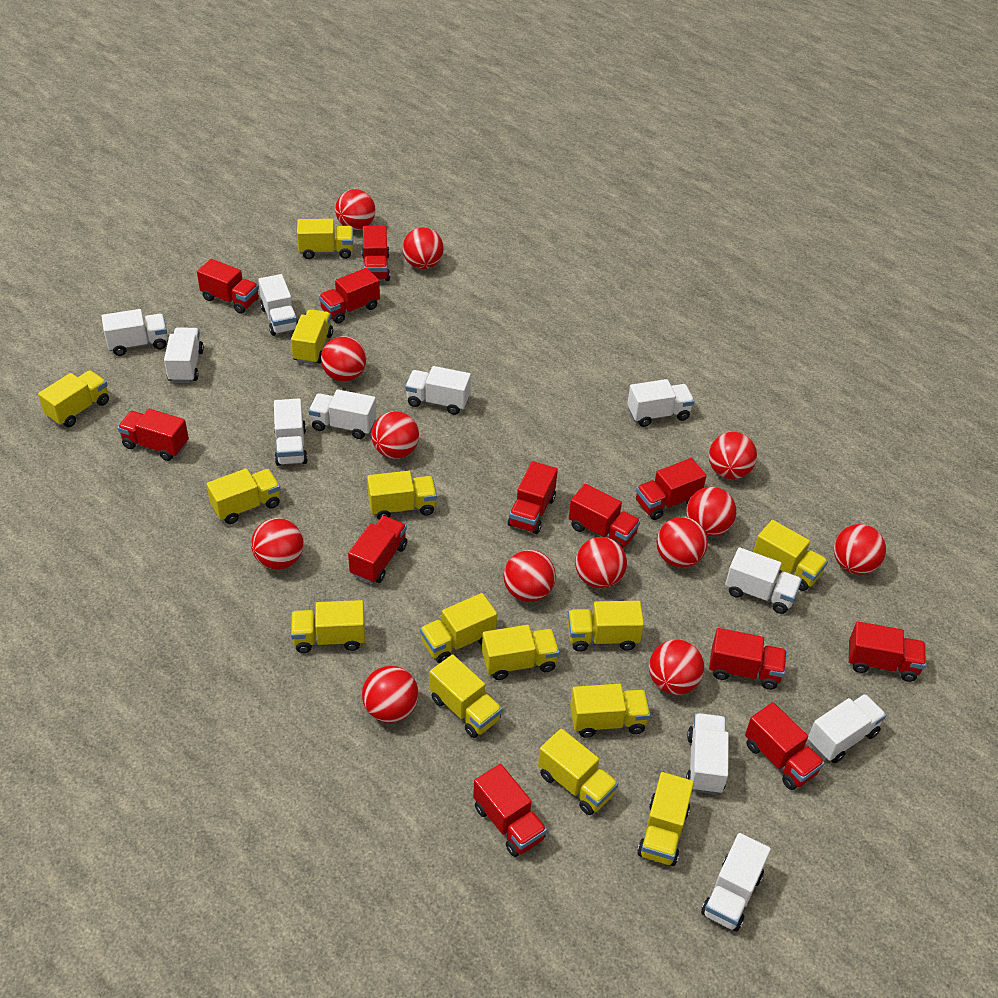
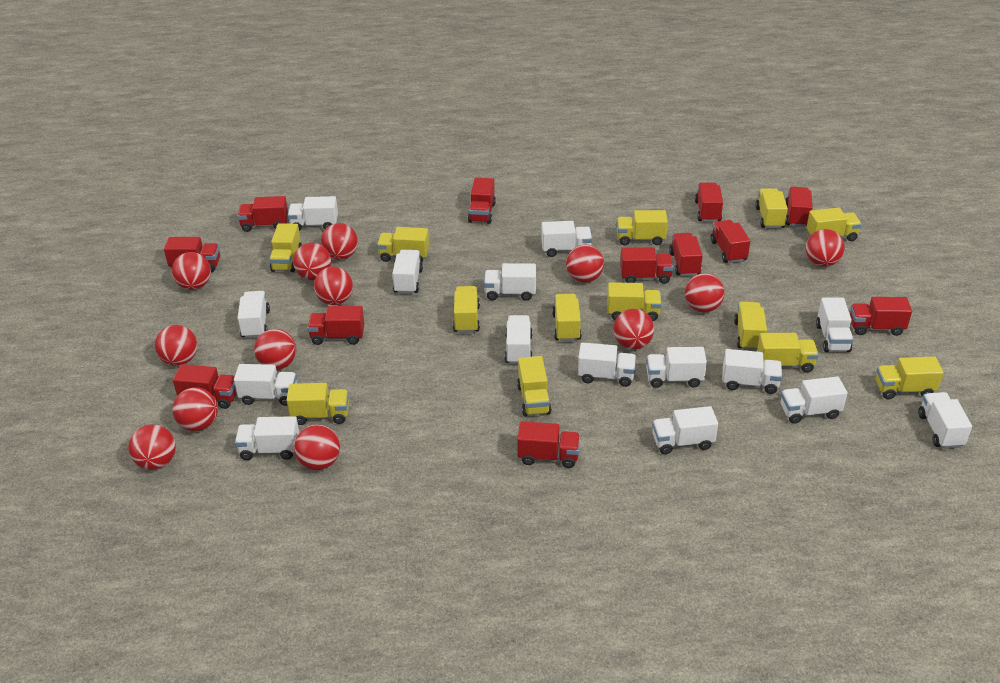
white truck: [101,309,168,356] [164,327,204,383] [258,274,298,336] [274,399,308,466] [309,389,376,439] [405,366,471,415] [627,379,694,427] [686,713,729,794] [701,833,771,931] [725,547,802,614] [808,694,886,763] = 11 -> [234,364,297,406] [235,416,299,460] [237,291,270,338] [288,196,338,231] [392,250,423,294] [484,263,536,301] [505,315,533,364] [541,221,592,257] [578,343,636,387] [646,347,707,388] [652,406,718,454] [723,349,782,394] [781,376,848,424] [816,298,853,352] [918,392,972,449] = 15
yellow truck: [38,370,109,427] [206,468,281,524] [291,309,333,364] [291,600,365,653] [297,219,353,259] [367,471,437,520] [420,593,497,664] [430,654,502,738] [482,625,560,680] [538,728,618,815] [568,601,644,652] [570,684,650,738] [637,772,694,866] [753,520,828,591] = 14 -> [269,223,302,272] [286,383,349,425] [377,227,429,262] [453,286,480,333] [517,356,552,416] [552,294,582,341] [607,282,662,321] [617,210,668,245] [734,302,767,350] [755,189,788,229] [757,333,819,373] [806,208,862,241] [876,357,944,399] = 13

